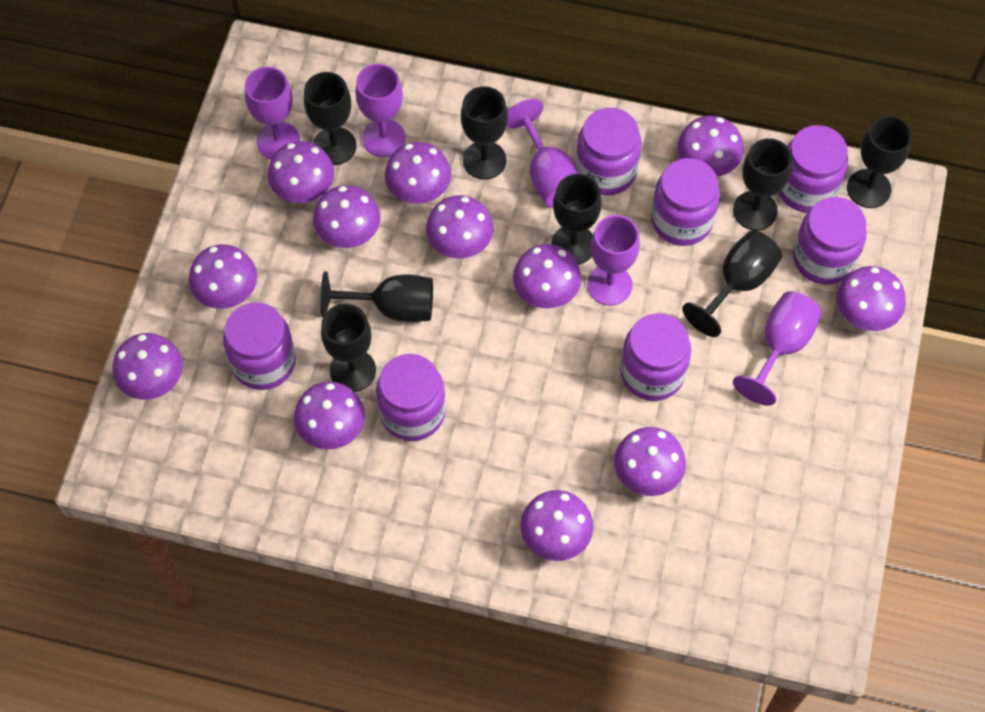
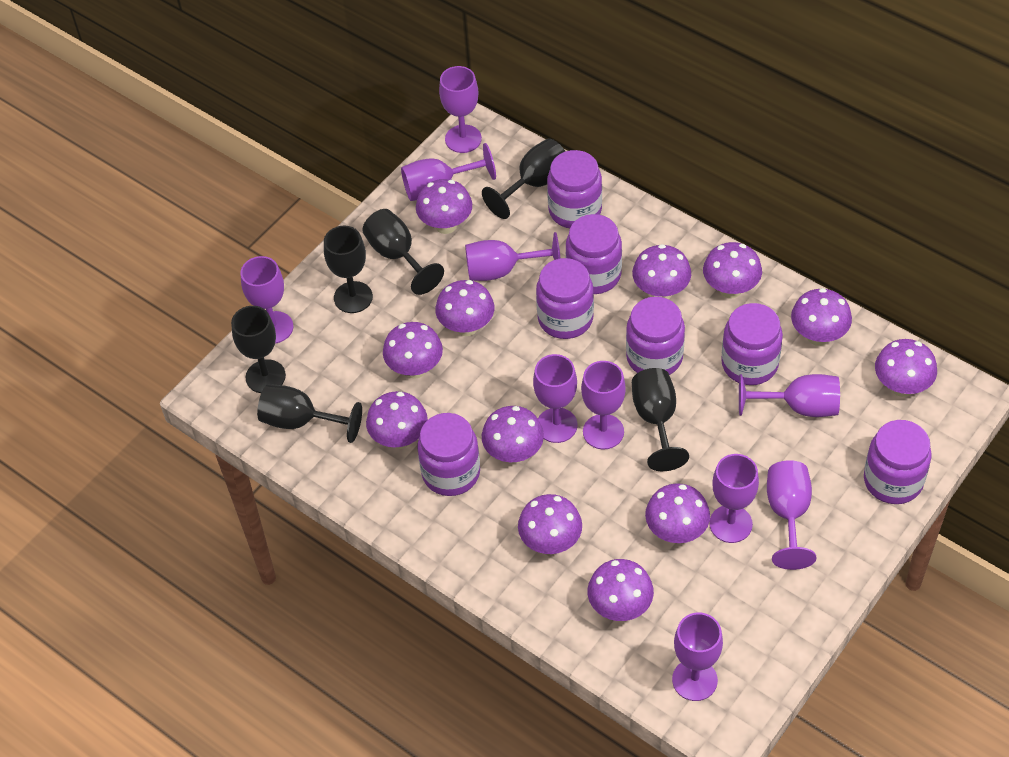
black goblet: [304,72,356,165] [320,271,433,322] [321,304,376,392] [461,86,508,179] [551,174,602,265] [682,230,782,337] [733,138,792,230] [847,116,912,208] = 8 -> [231,306,286,393] [257,384,362,443] [324,226,373,313] [362,209,444,295] [482,138,565,219] [632,368,689,471] = 6
purple goblet: [245,67,300,159] [355,64,406,157] [506,99,579,207] [587,215,640,305] [733,291,822,406] = 5 -> [241,256,293,344] [401,143,496,201] [439,66,482,153] [465,232,560,281] [533,354,577,443] [581,361,626,450] [672,613,723,701] [709,454,759,543] [739,374,840,417] [767,460,816,570] = 10

